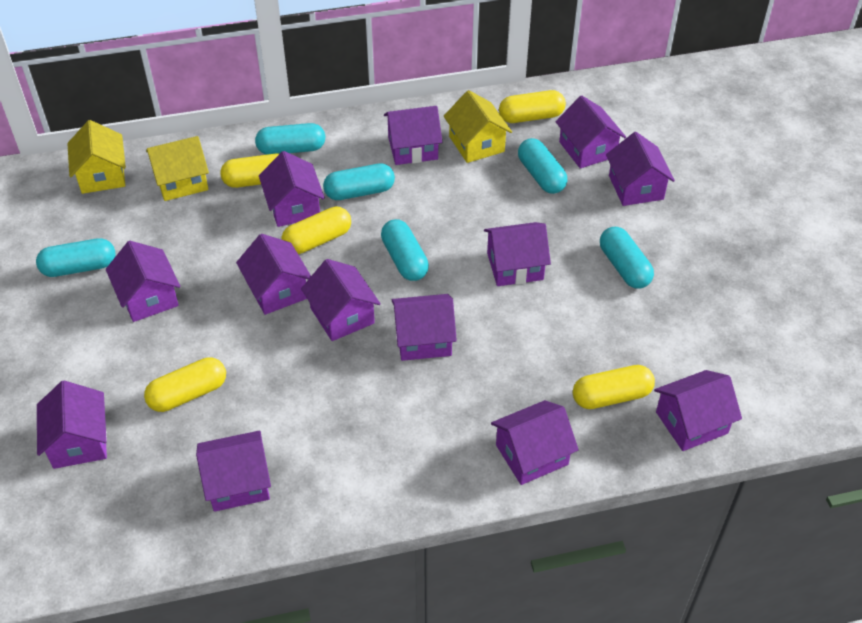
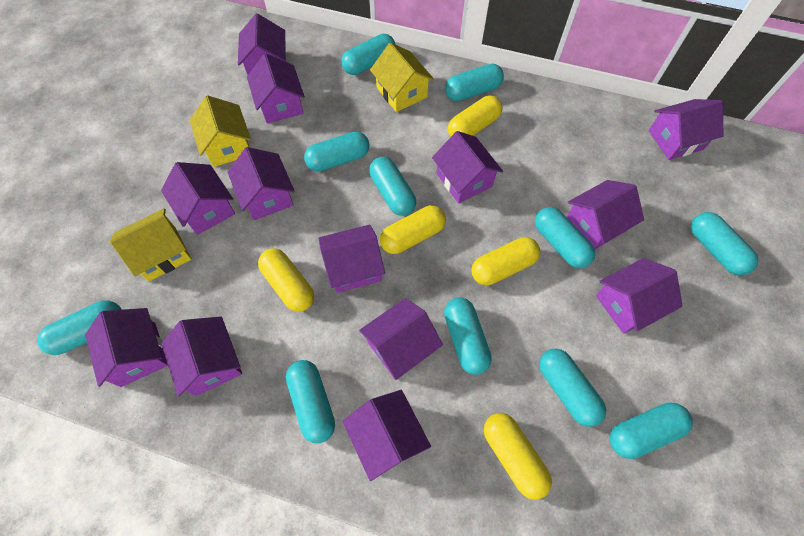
turquoise capsule: [36,238,116,277] [255,123,325,155] [323,163,395,200] [381,219,429,281] [518,138,567,194] [600,227,654,288] = 6 -> [37,300,122,355] [286,360,335,444] [304,131,369,171] [341,34,396,75] [369,157,416,216] [444,298,492,375] [445,64,504,101] [535,207,595,268] [539,348,606,427] [609,403,693,459] [691,212,759,275] = 11

